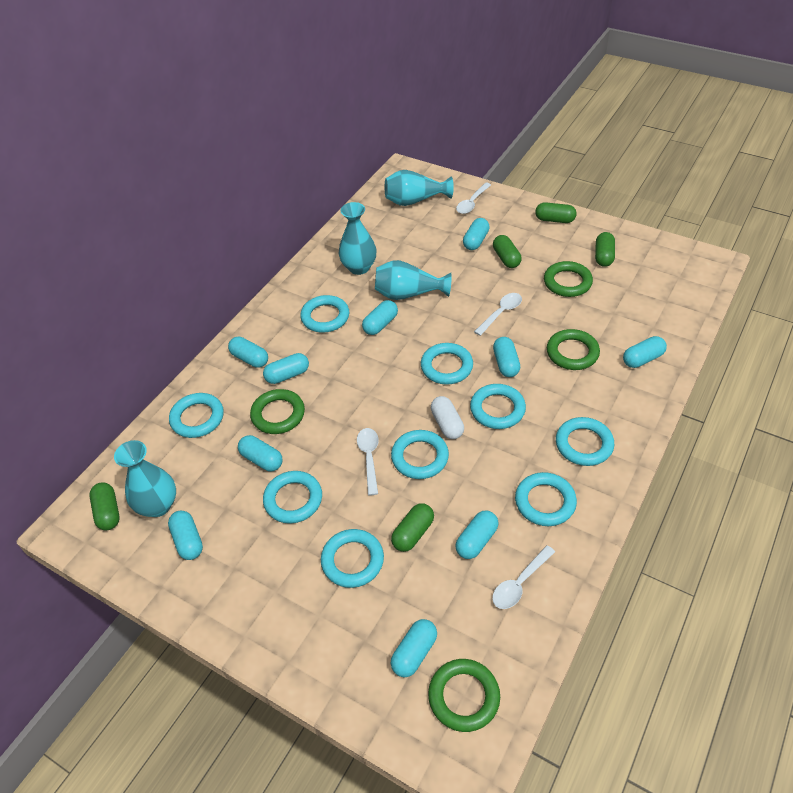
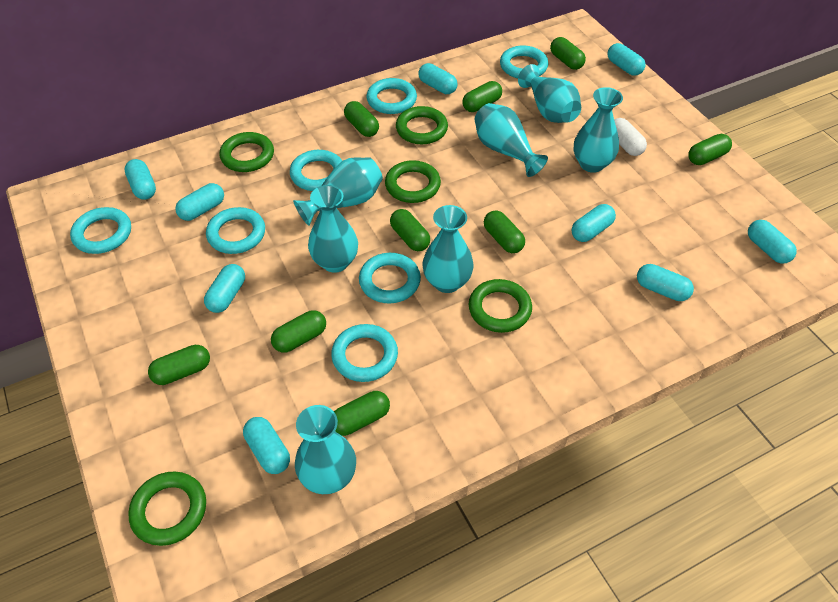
green capsule: [89,482,120,530] [391,503,434,552] [493,235,522,268] [535,202,576,223] [595,232,615,267] = 5 -> [148,345,210,385] [271,310,326,353] [334,391,390,436] [344,101,379,137] [390,209,430,251] [462,81,502,112] [484,211,525,253] [550,37,586,70] [688,134,732,165] = 9
green ring: [250,389,305,434] [428,659,500,732] [544,261,593,297] [547,329,600,370] = 4 -> [128,471,206,546] [220,132,274,172] [385,160,441,203] [396,106,448,144] [469,279,532,333] = 5
turquoise capsule: [168,510,203,560] [228,337,268,368] [238,435,283,471] [263,353,309,384] [362,300,398,335] [391,619,437,677] [455,511,498,559] [463,218,490,250] [493,337,520,377] [623,336,667,368] = 10 -> [125,159,156,200] [175,183,224,221] [204,264,245,313] [243,417,290,474] [418,63,458,94] [572,204,616,242] [608,43,645,76] [637,264,694,301] [748,220,797,264] = 9
turquoise ring: [169,393,224,438] [263,471,322,524] [300,295,349,333] [321,529,384,588] [391,430,449,479] [421,343,473,384] [470,384,526,429] [515,472,577,526] [556,417,614,466] = 9 -> [70,207,131,254] [206,207,265,254] [290,150,342,191] [331,324,398,382] [359,253,421,303] [367,78,417,114] [500,46,548,78] = 7
turquoise vase: [114,440,176,517] [339,202,377,275] [375,260,452,300] [385,170,454,206] = 4 -> [293,157,383,226] [295,405,356,494] [308,185,358,273] [422,205,474,293] [475,103,548,177] [518,64,581,123] [574,87,623,173] = 7
white spoon: [357,428,379,495] [456,183,491,214] [474,293,522,336] [492,545,555,609] = 4 -> none = 0

